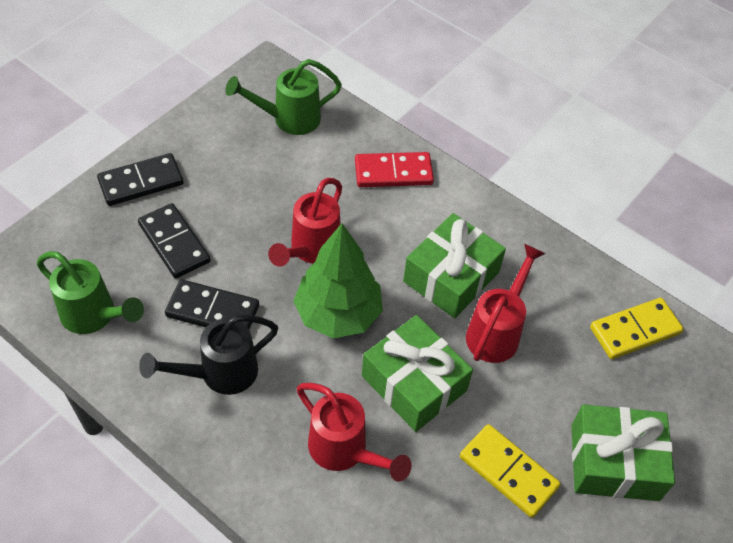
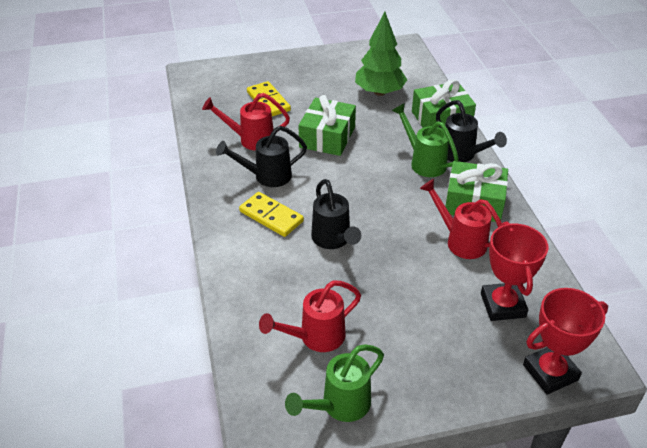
black domino: [97,153,184,206] [138,203,211,278] [165,279,259,329] = 3 -> none = 0
black watering can: [139,314,278,395] = 1 -> [216,126,307,187] [311,179,361,249] [436,100,507,162] = 3
red domino: [355,152,434,187] = 1 -> none = 0
red trophy: none = 0 -> [481,222,548,321] [523,288,608,394] = 2

